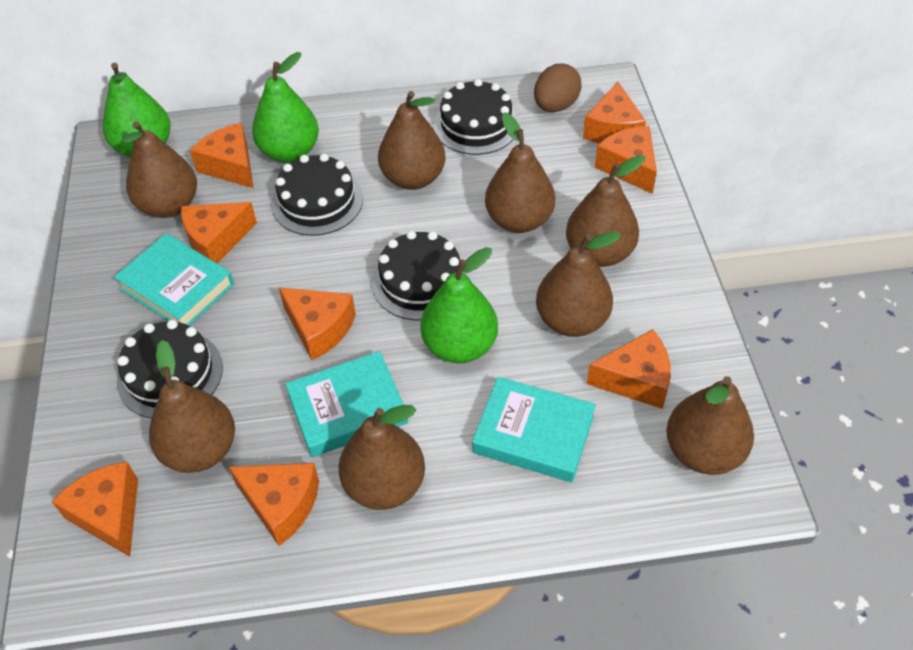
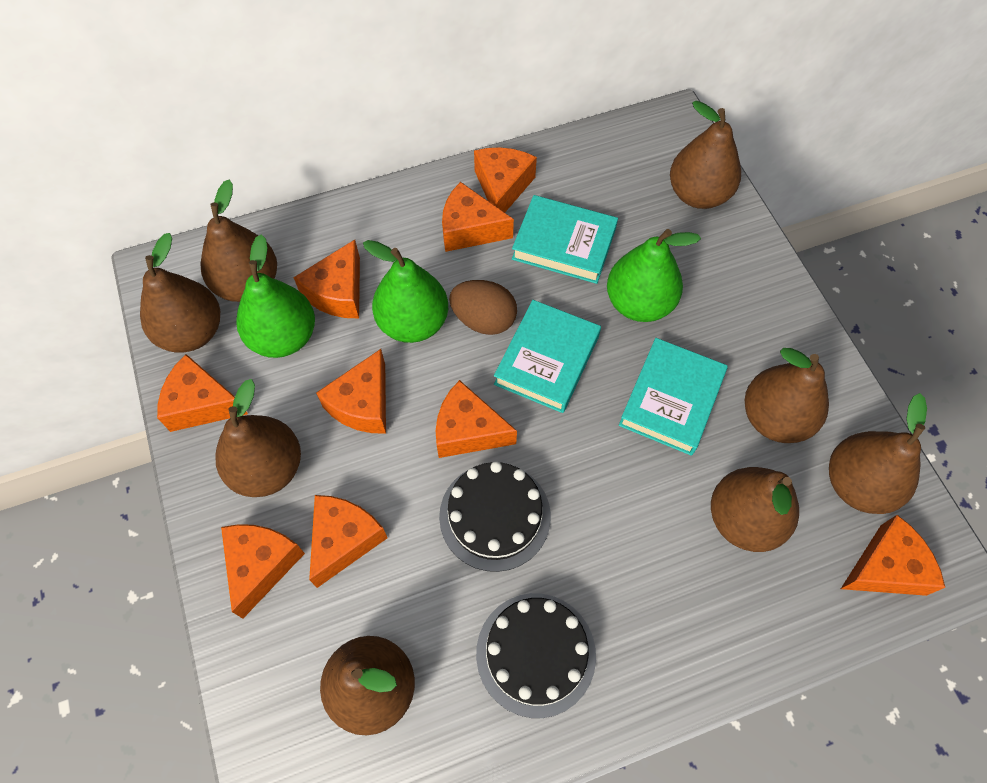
black cake: [117,320,223,418] [271,154,363,236] [372,231,469,320] [433,79,519,155] = 4 -> [439,461,551,572] [476,593,596,718] = 2
orange cheese: [51,462,138,557] [181,202,257,264] [190,123,254,188] [229,463,319,546] [279,287,356,360] [583,82,646,143] [586,329,671,409] [595,126,657,194] = 8 -> [157,354,248,432] [221,524,305,619] [293,240,360,318] [309,495,387,588] [316,349,386,434] [436,380,517,458] [442,182,514,252] [474,147,537,212] [841,515,945,596] = 9

